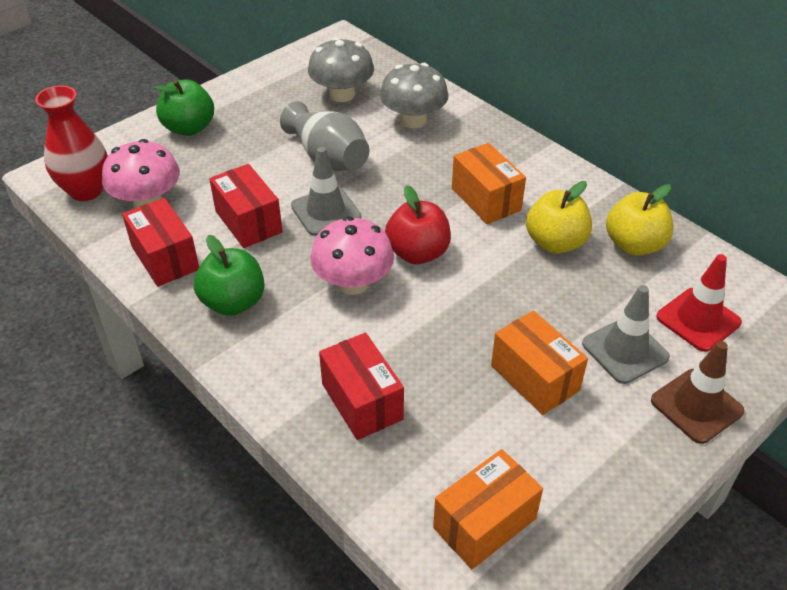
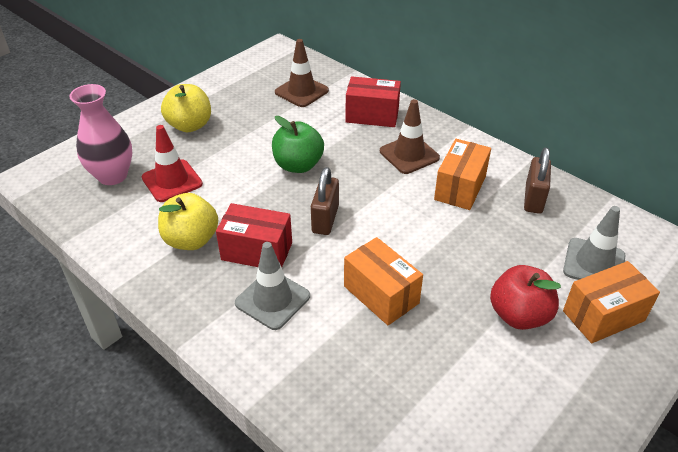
brown padlock: none = 0 -> [311,167,339,235] [524,147,551,214] = 2
brown traffic cone: [651,341,744,444] = 1 -> [275,39,329,107] [380,99,440,174] = 2
green apple: [155,79,214,136] [194,235,265,316] = 2 -> [272,116,324,173] = 1
grey mushroom: [308,37,374,102] [380,63,449,128] = 2 -> none = 0
grey vase: [280,101,369,171] = 1 -> none = 0
pink mushroom: [102,139,180,208] [310,216,394,295] = 2 -> none = 0
pink vase: none = 0 -> [69,84,132,185] = 1
red box: [122,198,199,287] [209,164,283,248] [319,333,404,440] = 3 -> [216,203,292,267] [345,76,401,127] = 2
red vase: [35,85,108,201] = 1 -> none = 0

